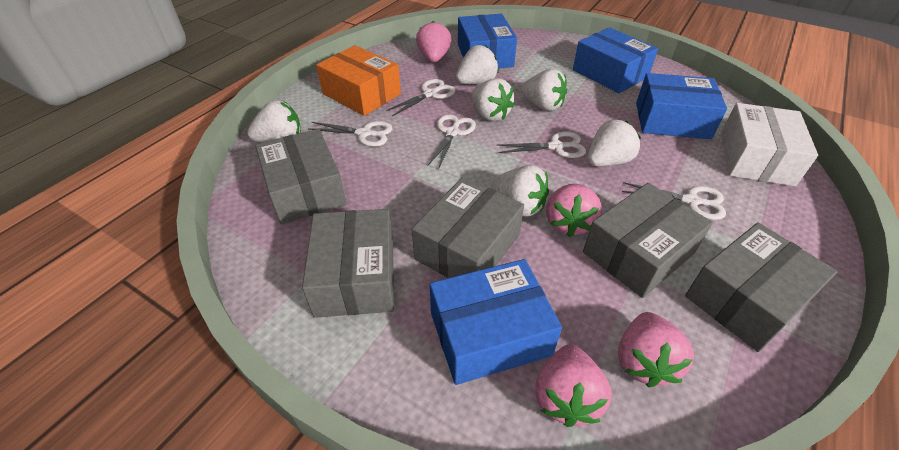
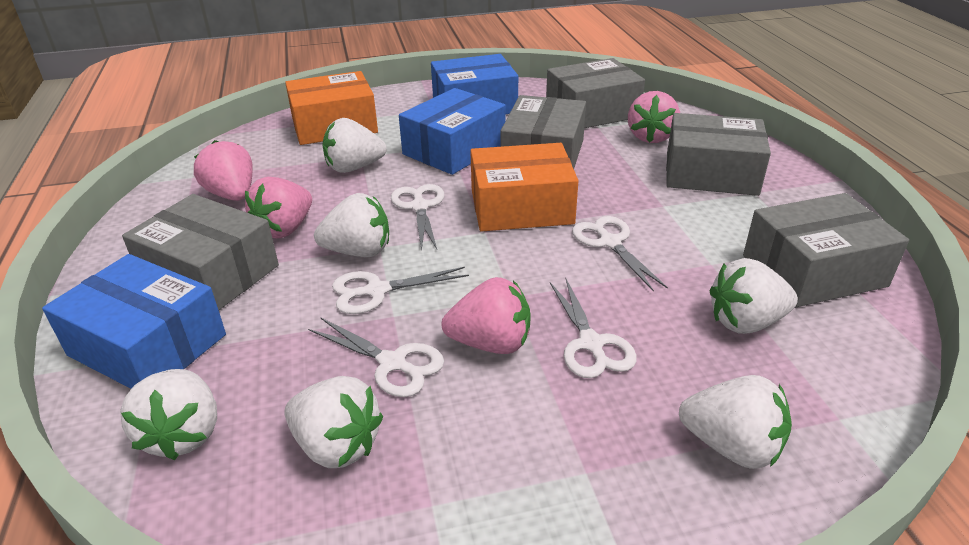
blue box: [430,259,562,385] [458,14,517,68] [573,27,658,93] [636,73,727,139] = 4 -> [42,254,226,389] [399,88,506,175] [431,54,518,114] = 3
orange box: [316,45,401,116] = 1 -> [285,71,378,145] [470,143,578,232] = 2
white box: [721,103,818,186] = 1 -> none = 0

